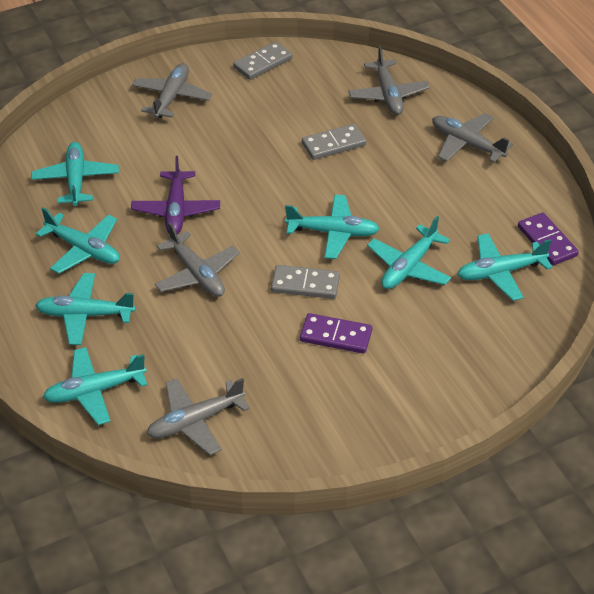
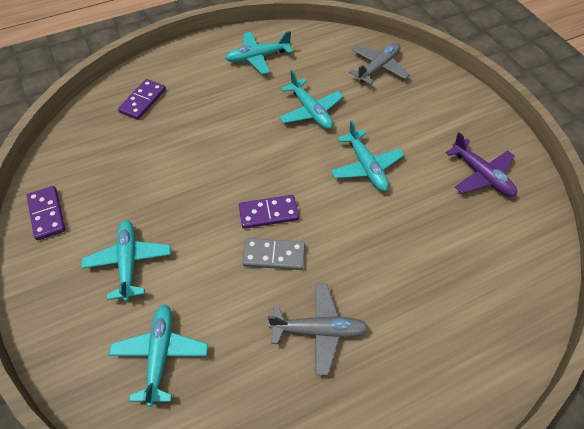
grey domino: [233,42,292,80] [271,265,340,299] [302,124,366,160] = 3 -> [242,238,305,270] = 1
grey plane: [132,63,212,118] [147,378,250,455] [155,222,240,297] [348,46,430,115] [432,113,513,163] = 5 -> [268,284,369,376] [349,43,410,85] = 2
purple domino: [300,313,372,354] [518,212,579,265] = 2 -> [26,186,65,240] [118,79,166,120] [239,195,299,229] = 3
turquoise plane: [31,142,119,206] [35,273,136,345] [36,208,120,274] [43,347,147,425] [285,194,380,259] [367,216,451,289] [457,233,552,301] = 7 -> [81,220,171,301] [109,304,208,407] [226,31,293,74] [279,70,344,129] [331,121,404,191] = 5

